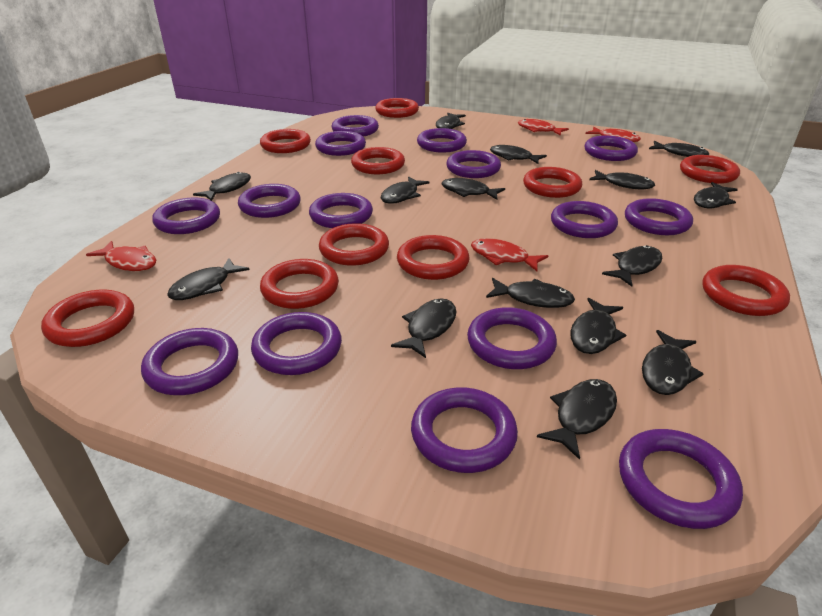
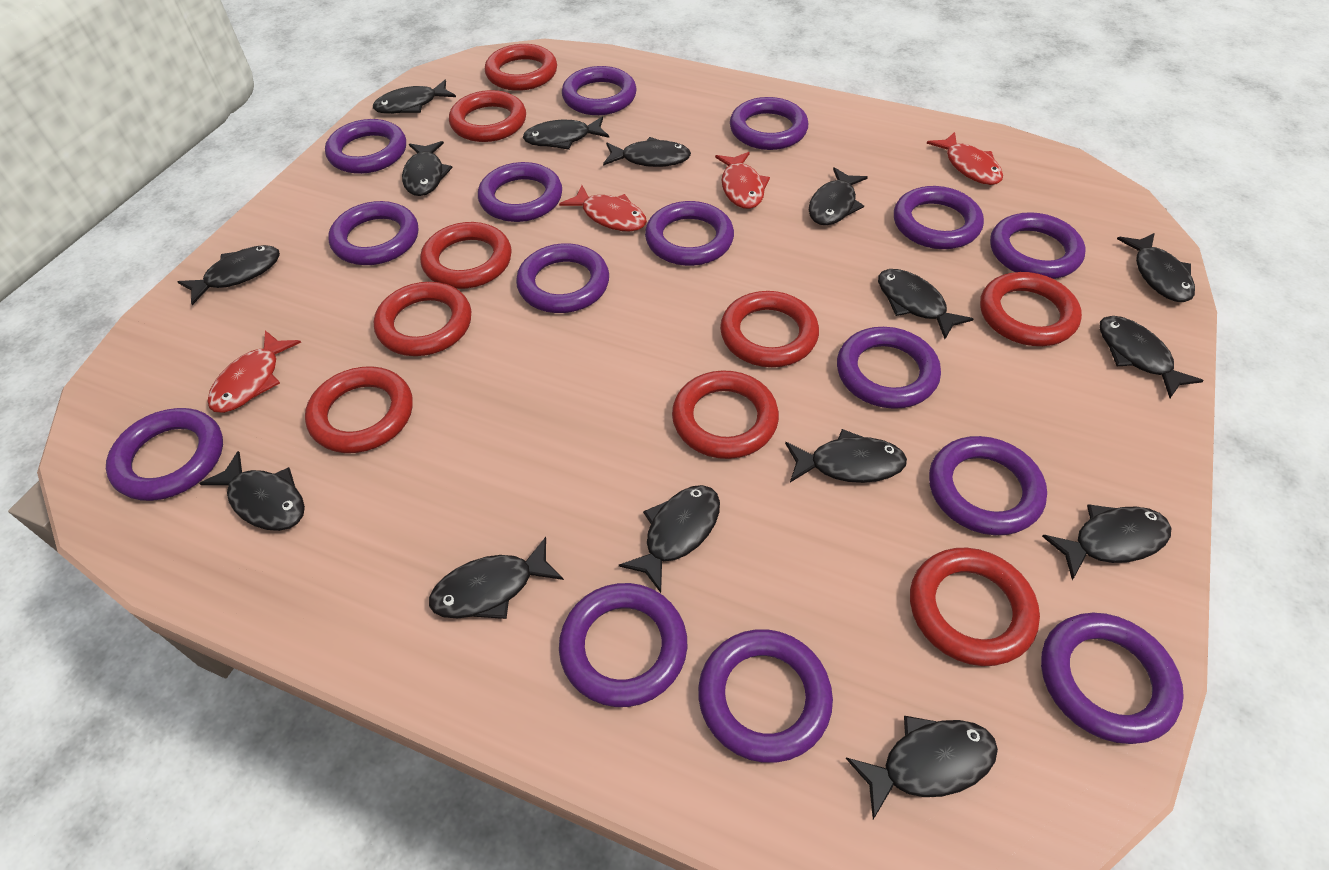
red ring: [41,289,134,347] [260,129,311,153] [260,259,339,309] [319,223,389,266] [351,147,405,174] [375,98,419,118] [397,235,470,280] [523,167,582,198] [680,155,740,184] [702,265,790,316] = 10 -> [305,366,413,453] [374,282,471,356] [420,222,512,289] [449,90,526,142] [485,44,557,91] [672,370,779,459] [720,291,819,367] [910,548,1040,666] [980,272,1082,346] = 9

